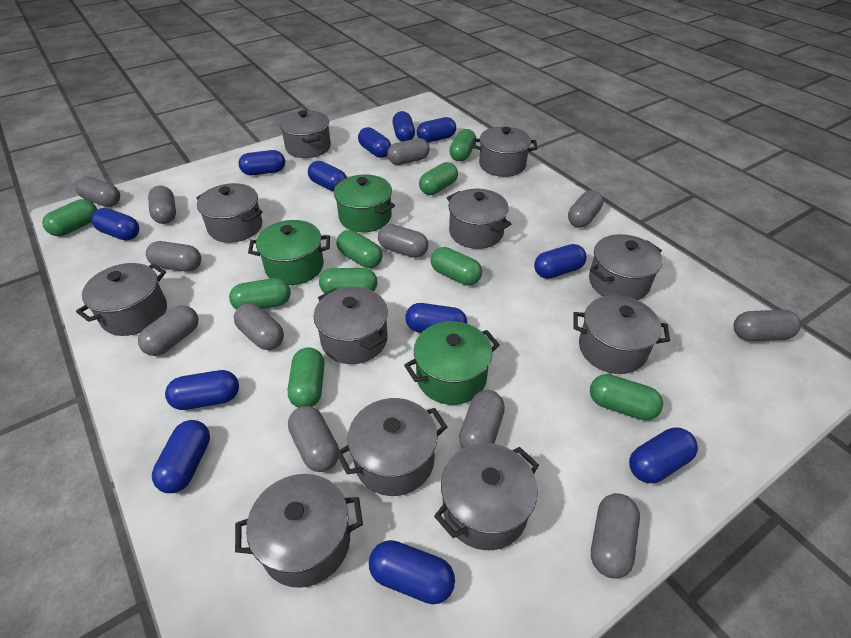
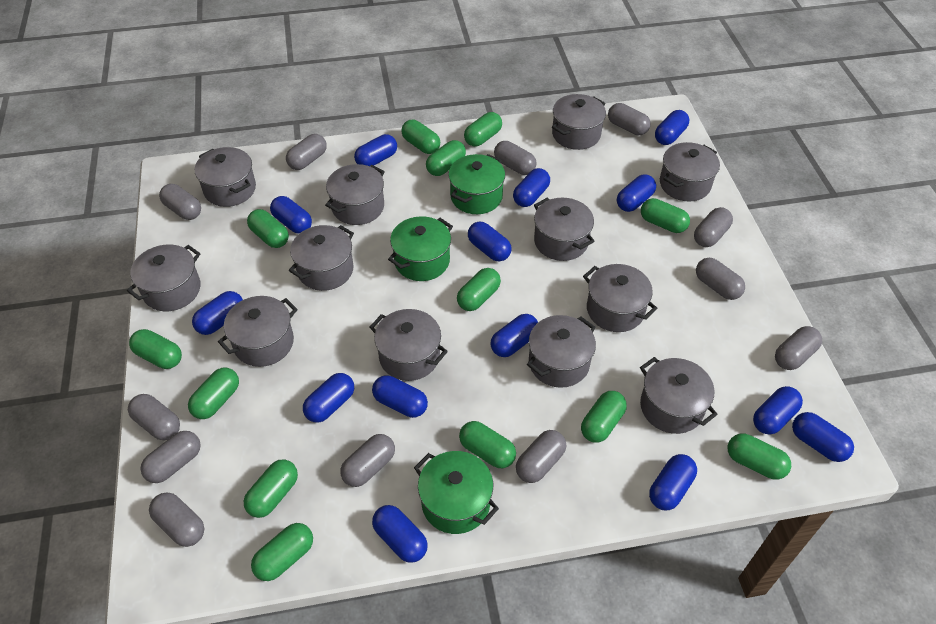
blue capsule: [91,208,139,241] [152,420,210,493] [165,370,239,410] [238,150,285,175] [308,161,347,192] [358,127,391,158] [369,540,455,604] [392,111,415,142] [405,303,467,333] [417,117,456,142] [534,244,587,279] [629,427,698,483] = 12 -> [192,291,243,335] [270,196,312,234] [303,373,354,423] [354,134,397,166] [372,375,428,418] [372,505,428,563] [468,221,511,262] [491,314,538,357] [513,168,550,207] [617,174,656,212] [649,454,697,510] [655,110,689,145] [753,386,803,435] [792,412,854,462] = 14
green capsule: [42,199,97,236] [229,278,291,310] [288,347,324,408] [319,268,378,293] [337,230,382,268] [419,162,458,195] [431,247,482,285] [449,129,476,161] [590,374,663,420] = 9 -> [129,329,182,369] [188,368,239,419] [244,459,298,518] [247,209,289,248] [251,523,313,581] [401,120,440,154] [426,140,466,176] [457,268,501,311] [459,421,516,468] [464,112,502,146] [581,391,627,443] [641,198,690,233] [727,434,791,480] = 13
grey pot: [76,263,167,336] [196,183,263,243] [235,474,363,588] [279,110,331,158] [314,287,388,364] [336,398,447,496] [434,443,539,550] [447,189,511,249] [473,127,538,177] [573,295,670,374] [589,234,663,300] = 11 -> [127,245,201,311] [195,147,256,207] [218,296,298,367] [289,225,354,291] [325,164,385,225] [369,309,448,381] [527,315,596,388] [534,198,595,261] [552,94,606,150] [583,264,658,332] [640,357,718,434] [660,142,720,202] = 12

